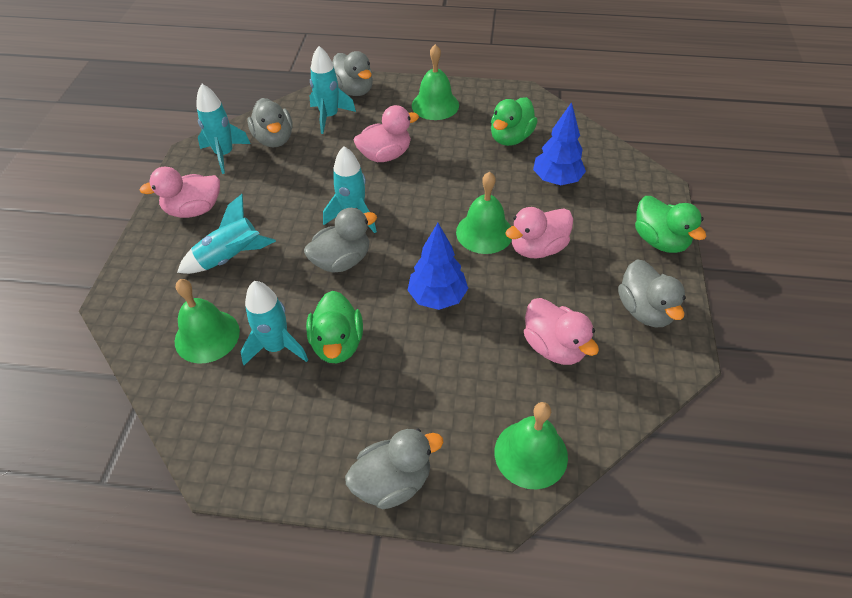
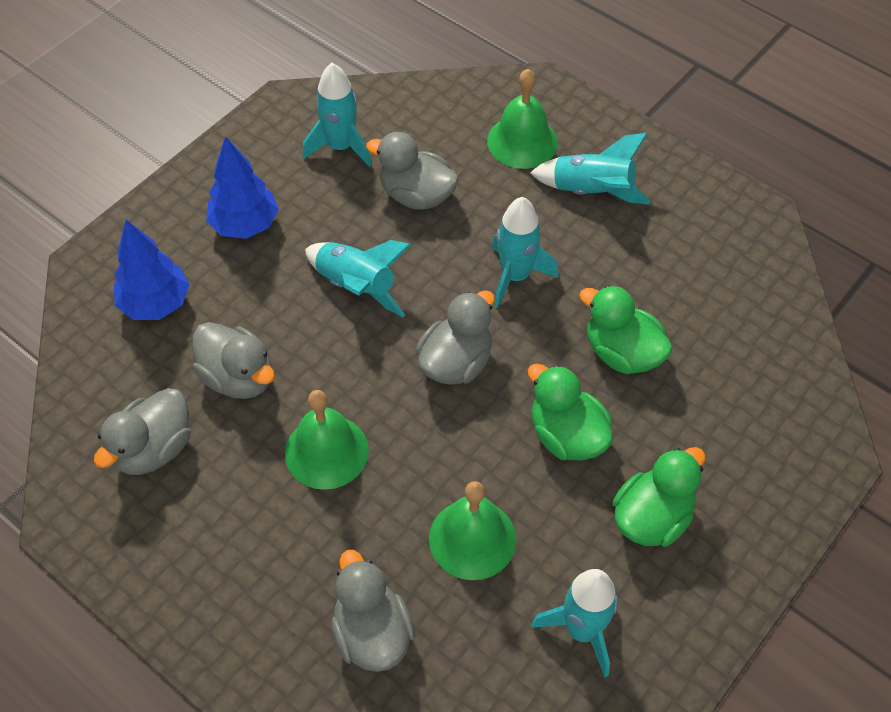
green bell: [175,279,240,364] [412,44,459,120] [456,172,512,254] [495,402,568,489] = 4 -> [285,390,369,490] [429,481,516,580] [487,69,558,169] = 3
pink duck: [139,167,220,218] [354,105,419,162] [505,207,573,258] [524,298,599,365] = 4 -> none = 0

